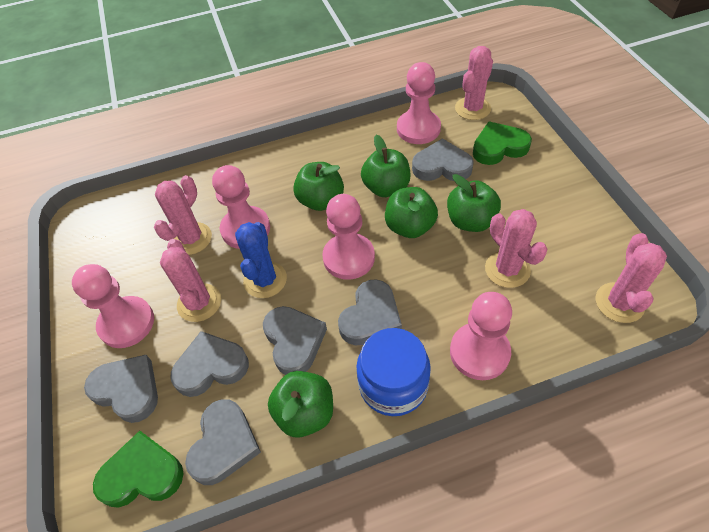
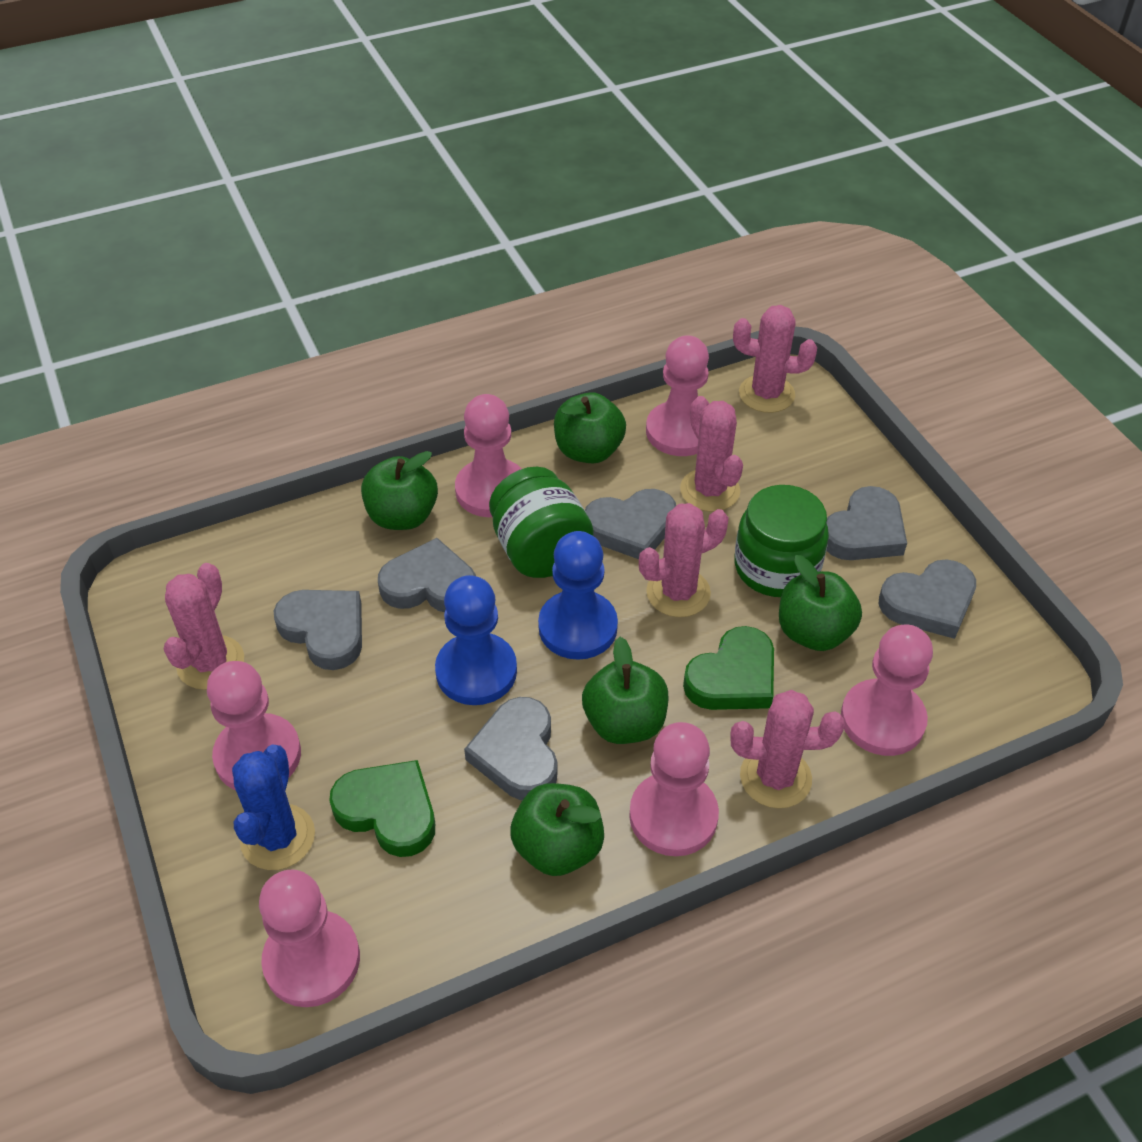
blue jar: [357,328,431,416] = 1 -> none = 0
blue pawn: none = 0 -> [435,575,517,705] [538,531,618,660] = 2
green jar: none = 0 -> [489,467,594,578] [734,485,829,597] = 2
pink pawn: [72,264,154,348] [212,165,270,249] [322,194,375,280] [397,62,441,144] [450,292,512,380] = 5 -> [207,661,301,790] [259,869,360,1007] [455,394,522,517] [629,722,719,856] [646,335,709,456] [841,625,933,756] = 6

